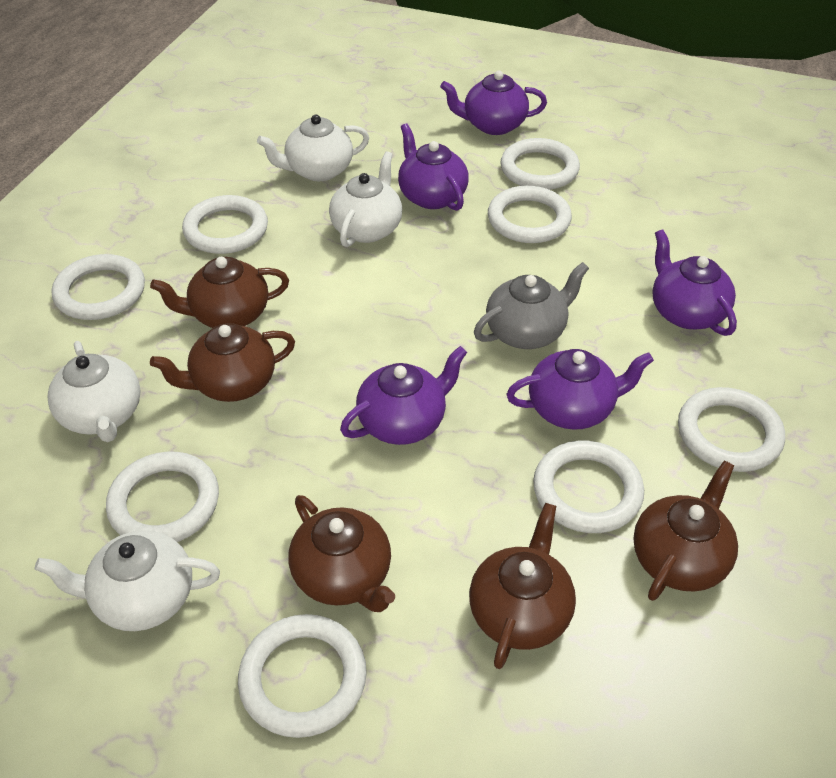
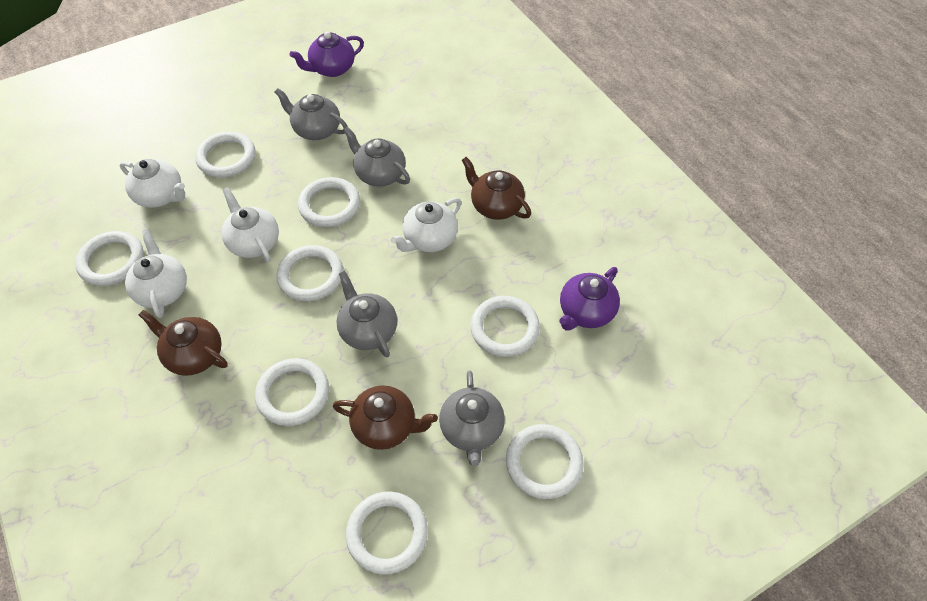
brown teapot: [150,257,289,328] [150,323,295,402] [289,495,395,612] [469,503,576,669] [633,461,738,601] = 5 -> [139,310,228,376] [333,385,438,450] [462,157,531,220] = 3
grey teapot: [474,262,589,349] = 1 -> [275,88,347,140] [336,271,397,357] [343,126,410,187] [439,371,505,466] = 4
purple teapot: [340,346,467,445] [398,124,469,211] [440,71,547,135] [506,349,654,430] [652,229,737,336] = 5 -> [290,32,364,77] [559,267,620,331] = 2

